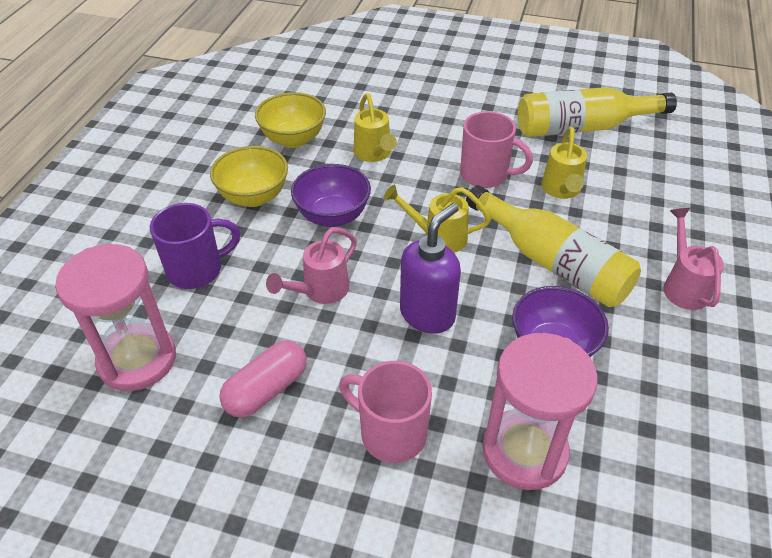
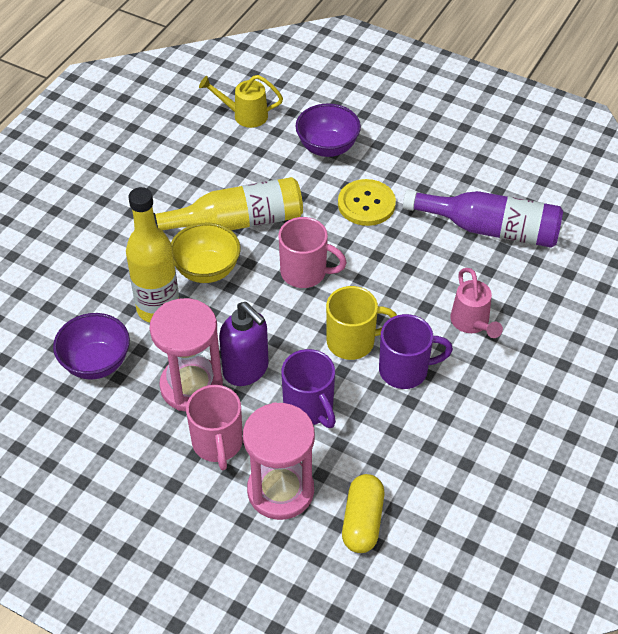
pink capsule: [219,340,307,418] = 1 -> none = 0
pink watering can: [266,228,357,304] [663,208,724,310] = 2 -> [450,268,503,338] = 1
purple bottle: none = 0 -> [403,189,563,248] = 1
purple mug: [150,203,240,289] = 1 -> [281,349,336,428] [379,314,453,389] = 2
yellow bowl: [210,146,288,207] [255,92,326,148] = 2 -> [171,223,240,283] = 1
yellow button: none = 0 -> [338,179,396,226] = 1
yellow capsule: none = 0 -> [342,474,384,553] = 1
yellow mug: none = 0 -> [326,286,397,360] = 1
yellow watering can: [354,93,397,162] [383,185,491,253] [541,127,587,199] = 3 -> [199,75,283,128] = 1

